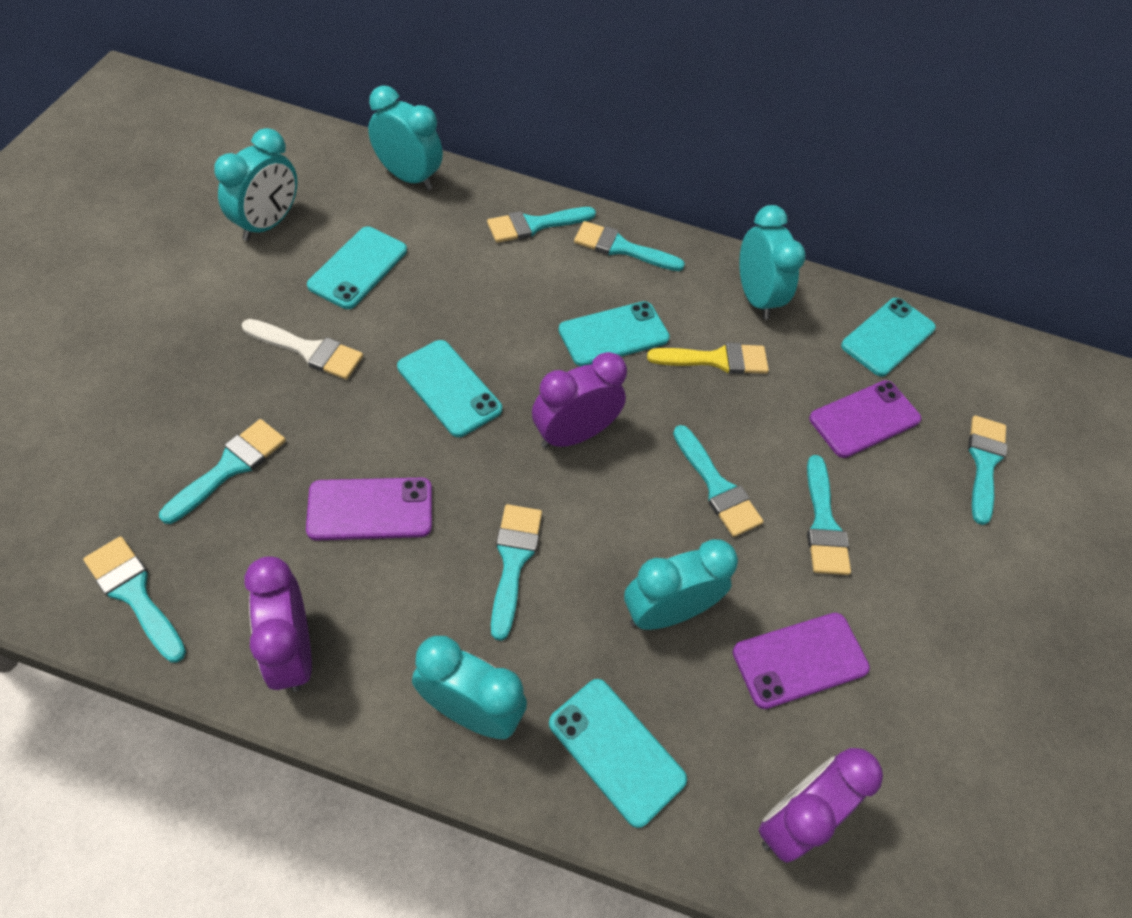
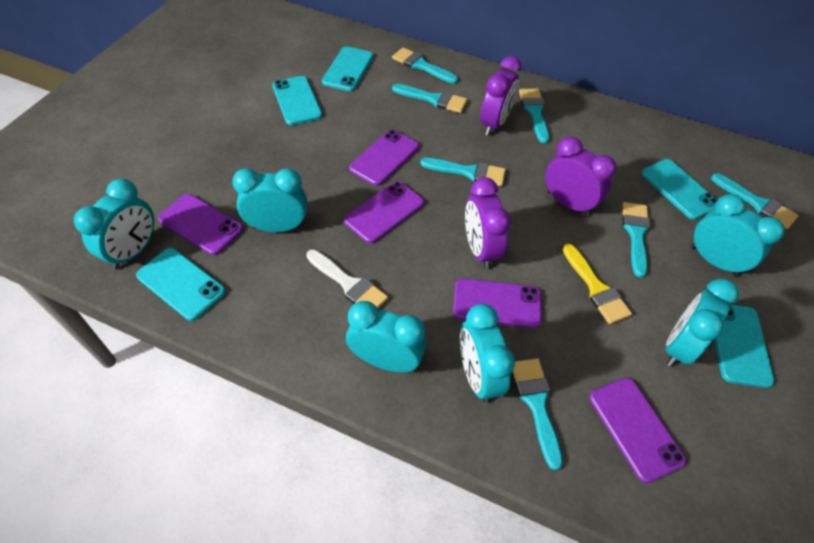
purple phone: [306,478,432,541] [733,613,870,709] [809,380,921,458] = 3 -> [158,194,243,255] [344,181,424,243] [349,130,419,186] [453,278,542,328] [589,378,686,483] = 5
turquoise brush: [83,536,186,663] [159,419,286,524] [487,207,596,243] [491,504,542,641] [574,221,685,271] [673,425,764,537] [807,455,851,575] [968,416,1007,525] = 8 -> [392,47,458,84] [392,84,467,113] [420,158,506,186] [513,358,563,470] [519,89,549,143] [622,202,650,278] [711,174,799,229] = 7
turquoise clock: [214,128,297,241] [368,85,443,190] [412,636,527,739] [624,539,738,630] [739,205,806,320] = 5 -> [74,179,154,270] [232,168,307,232] [346,301,426,373] [460,304,515,403] [665,279,739,367] [691,194,785,276] = 6

